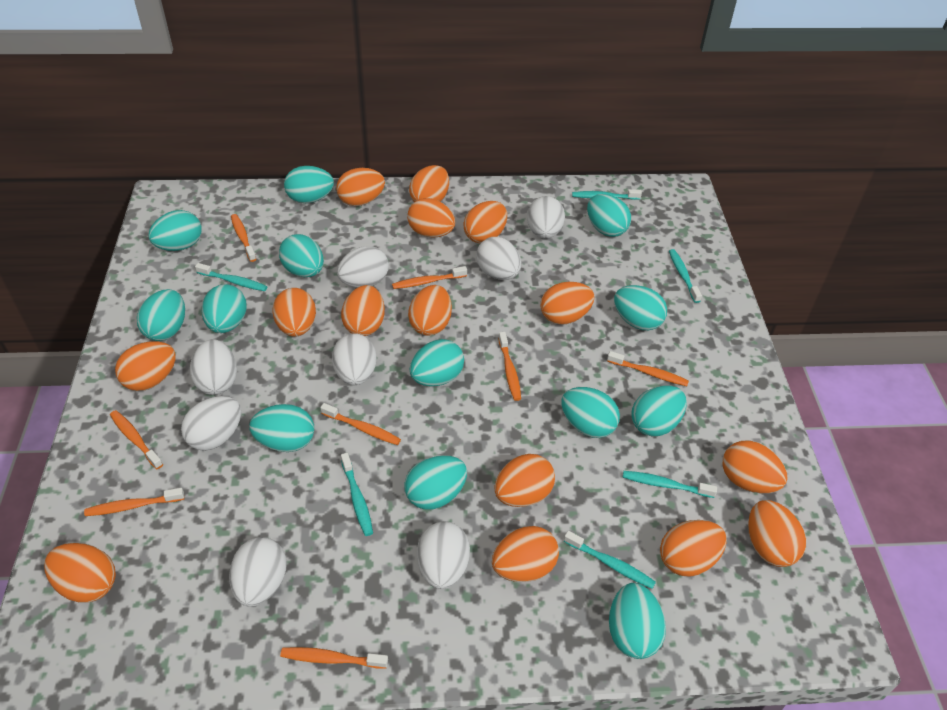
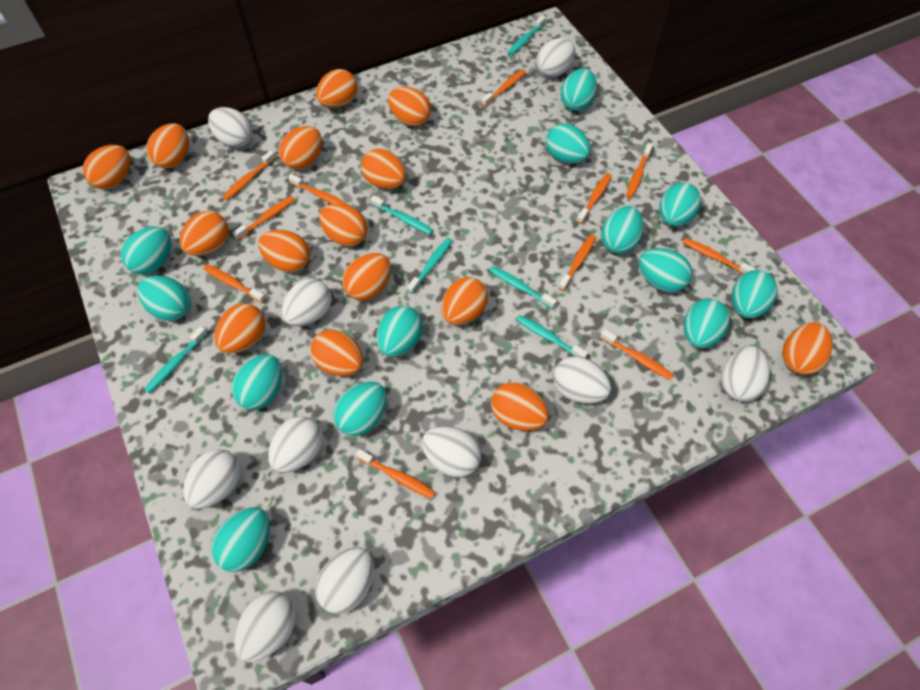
orange toothbrush: [84,488,184,516] [110,410,163,469] [231,214,256,262] [280,647,388,669] [320,403,401,445] [392,266,467,289] [498,332,521,401] [607,351,689,386] = 8 -> [204,264,266,303] [223,150,276,200] [232,196,295,240] [288,174,350,206] [356,449,436,499] [481,69,526,107] [558,234,596,291] [577,173,612,224] [600,329,674,380] [626,143,653,198] [682,238,756,274] = 11
white egg: [181,396,241,451] [190,339,237,395] [229,537,287,606] [332,333,377,385] [337,246,389,288] [417,521,470,589] [476,237,521,280] [527,196,565,239] = 8 -> [183,449,241,509] [208,107,252,148] [234,591,296,662] [268,416,323,473] [282,279,332,326] [315,547,374,614] [422,426,481,477] [536,38,575,78] [553,356,611,403] [721,346,770,402] = 10

